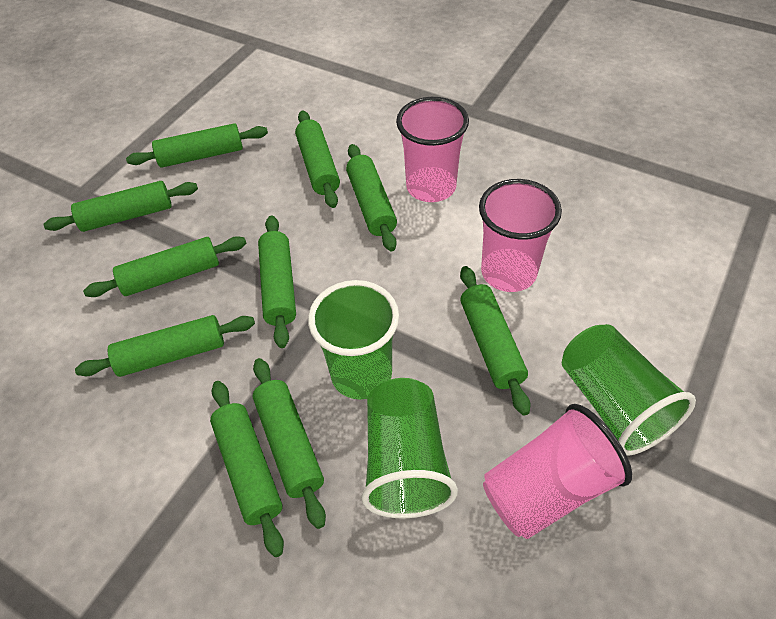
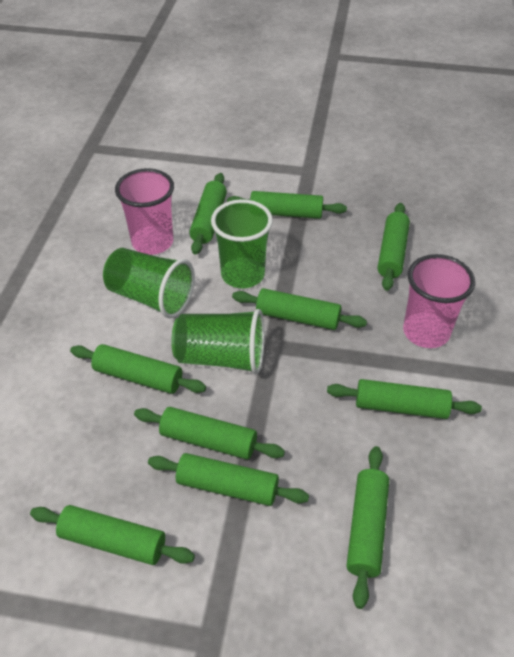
pink cup: [396,97,469,202] [479,179,562,292] [483,404,632,539] = 3 -> [115,168,174,255] [403,254,475,348] = 2

